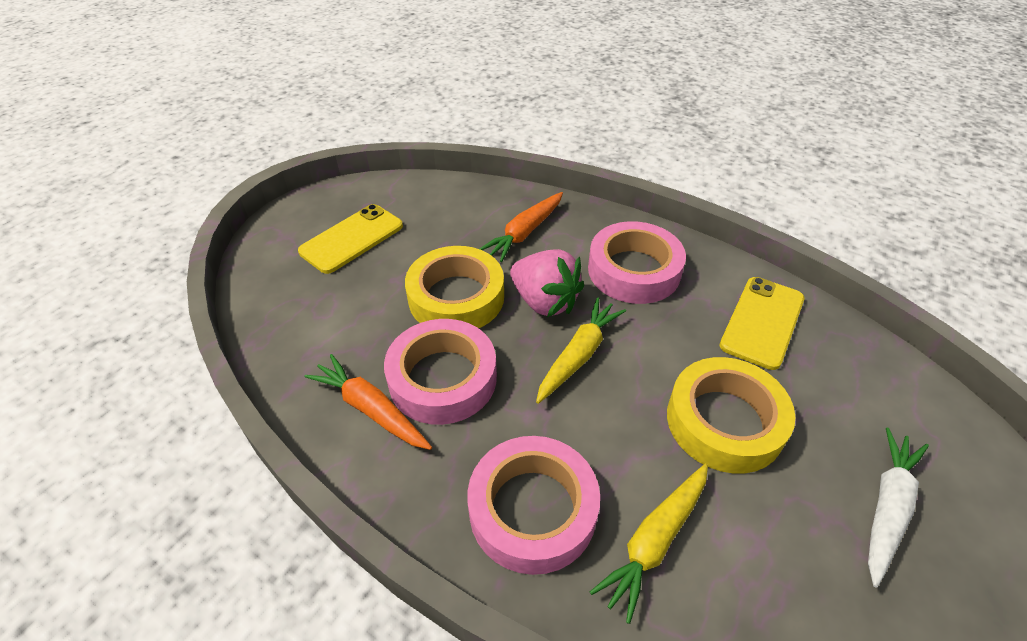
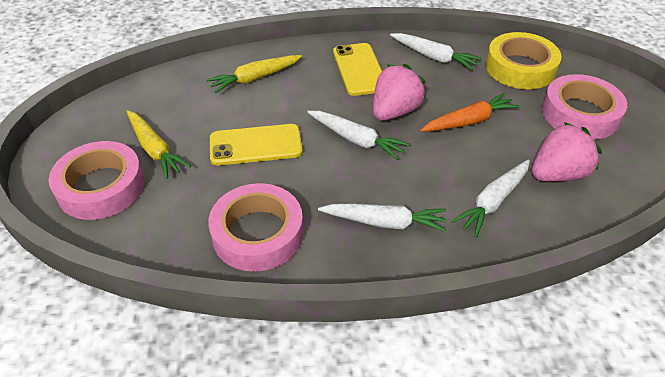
orange carrot: [304,354,432,450] [480,192,563,262] = 2 -> [420,93,519,132] = 1
pink strawberry: [510,249,584,317] = 1 -> [373,64,426,121] [532,122,602,181] = 2
white carrot: [868,428,929,588] = 1 -> [307,111,410,160] [318,203,447,232] [390,33,482,71] [451,160,530,237] = 4
yellow tape: [405,246,504,328] [667,357,795,474] = 2 -> [486,32,561,89] = 1

